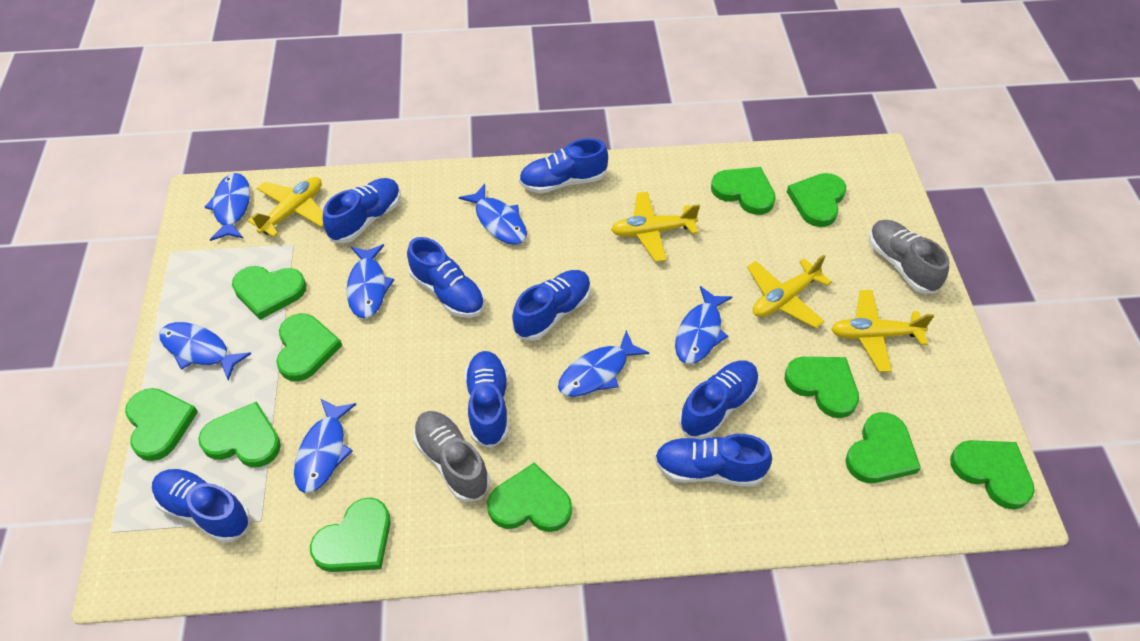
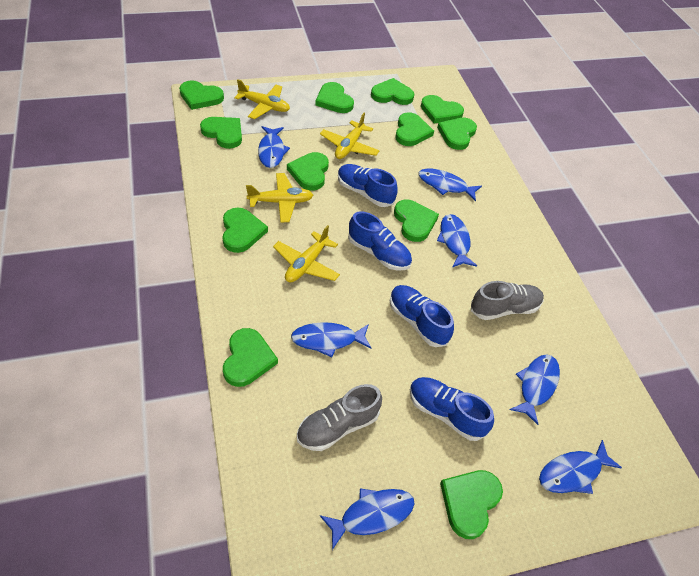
blue shoe: [152,469,251,543] [323,178,401,243] [407,237,485,318] [465,351,509,448] [512,270,591,341] [519,138,608,194] [654,434,772,487] [679,360,759,440] = 8 -> [338,164,398,207] [348,211,412,270] [390,285,454,347] [410,377,494,441] = 4
green heart: [125,388,198,461] [198,402,281,467] [232,266,306,320] [276,313,342,381] [310,497,391,572] [487,463,572,532] [711,167,776,215] [785,357,859,418] [787,173,846,227] [845,412,921,483] [950,440,1035,510] = 11 -> [179,80,224,110] [200,117,242,149] [222,208,268,253] [223,328,278,387] [287,152,329,191] [315,82,354,113] [371,78,414,105] [394,200,439,242] [395,112,434,146] [421,95,464,123] [437,118,477,150] [440,470,503,539] = 12

